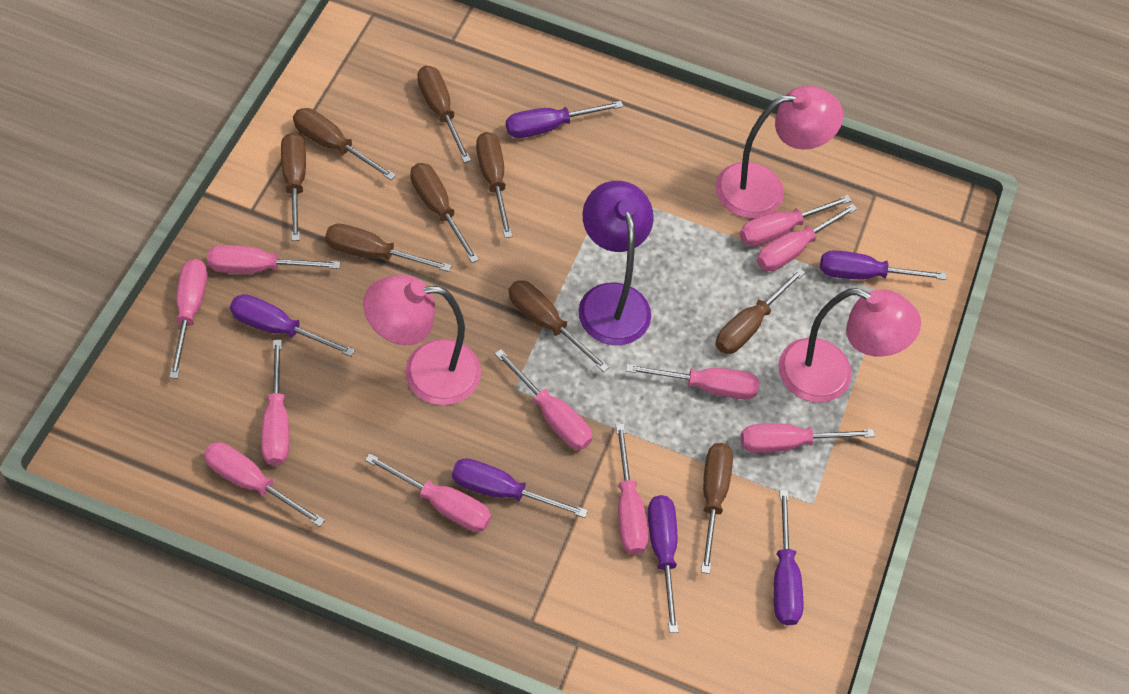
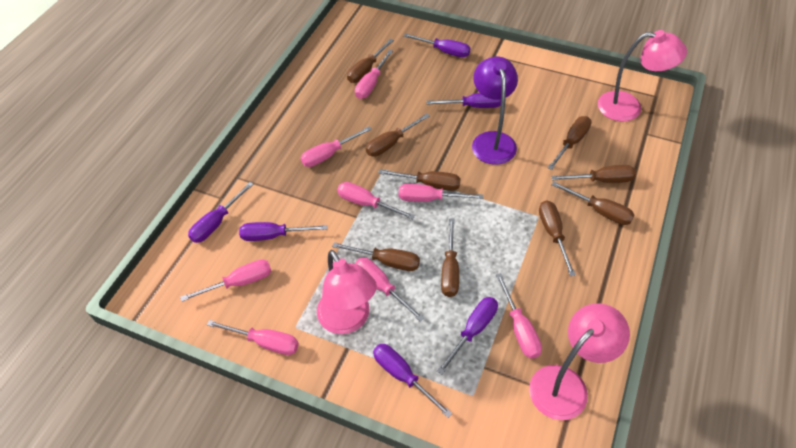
pink screwdriver: [169,259,207,379] [204,442,325,527] [207,245,340,273] [261,340,289,465] [365,453,491,532] [495,349,592,450] [616,424,649,555] [626,364,759,400] [740,195,852,247] [741,424,875,453] [757,204,857,271] = 11 -> [180,259,271,302] [207,320,299,355] [301,126,372,167] [337,182,415,220] [355,50,393,99] [355,258,424,321] [399,184,483,202] [496,273,542,359] = 8

